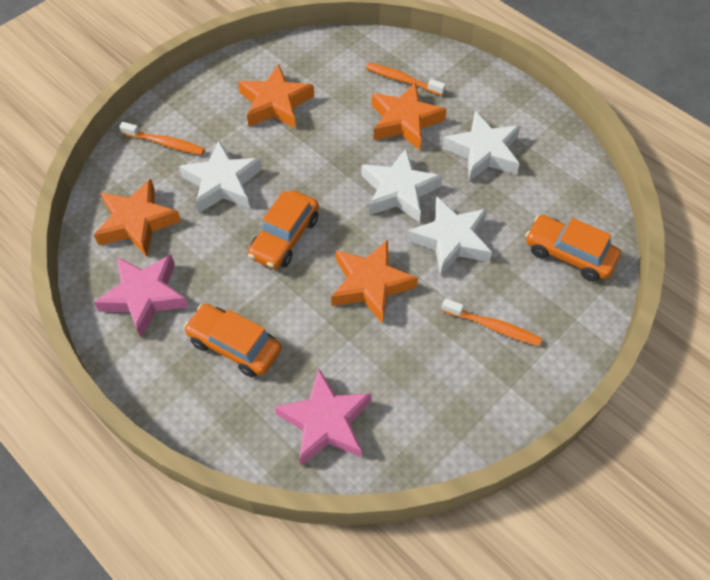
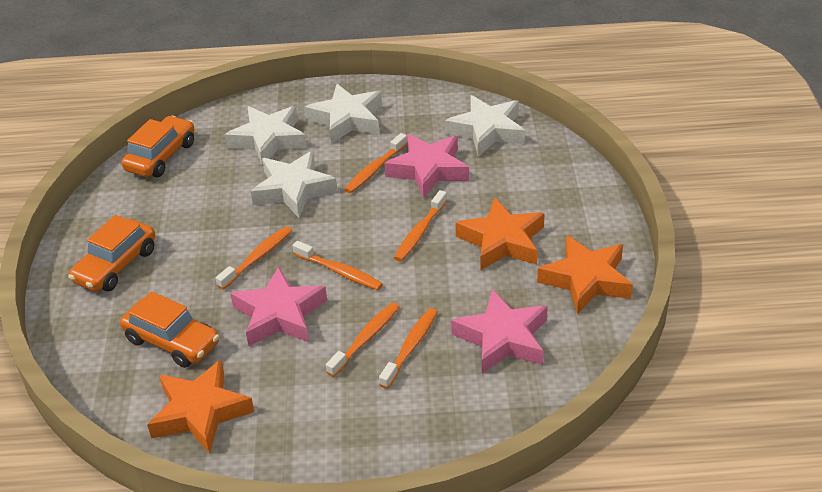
orange star: [94,179,181,257] [238,64,314,129] [331,240,418,324] [372,82,447,150] = 4 -> [147,360,254,454] [455,198,545,270] [537,235,633,314] = 3
orange toothbrush: [119,122,205,155] [366,63,446,96] [442,298,542,346] = 3 -> [216,226,292,290] [292,241,383,290] [326,302,399,377] [344,133,407,193] [379,308,437,389] [394,190,447,262] = 6
pink star: [94,255,188,338] [275,369,371,466] = 2 -> [230,267,327,346] [385,134,469,198] [451,289,548,374] = 3

